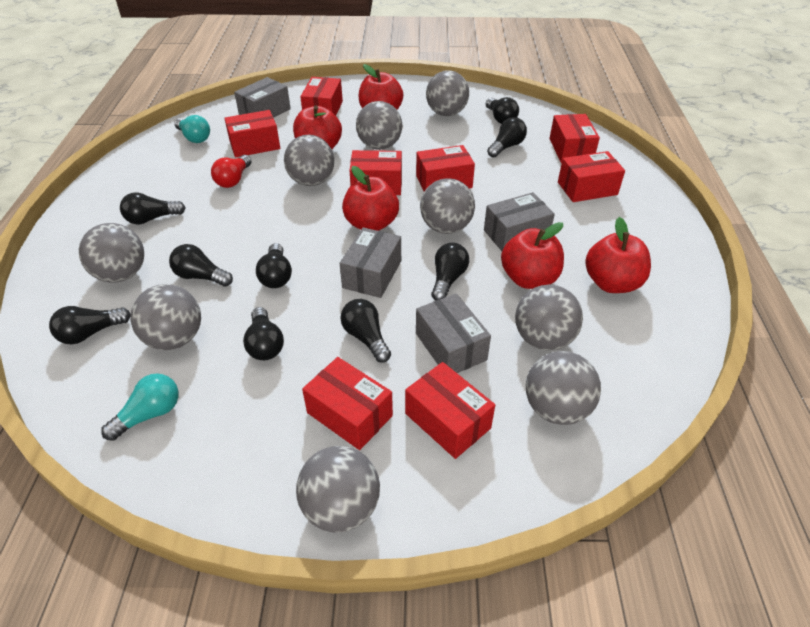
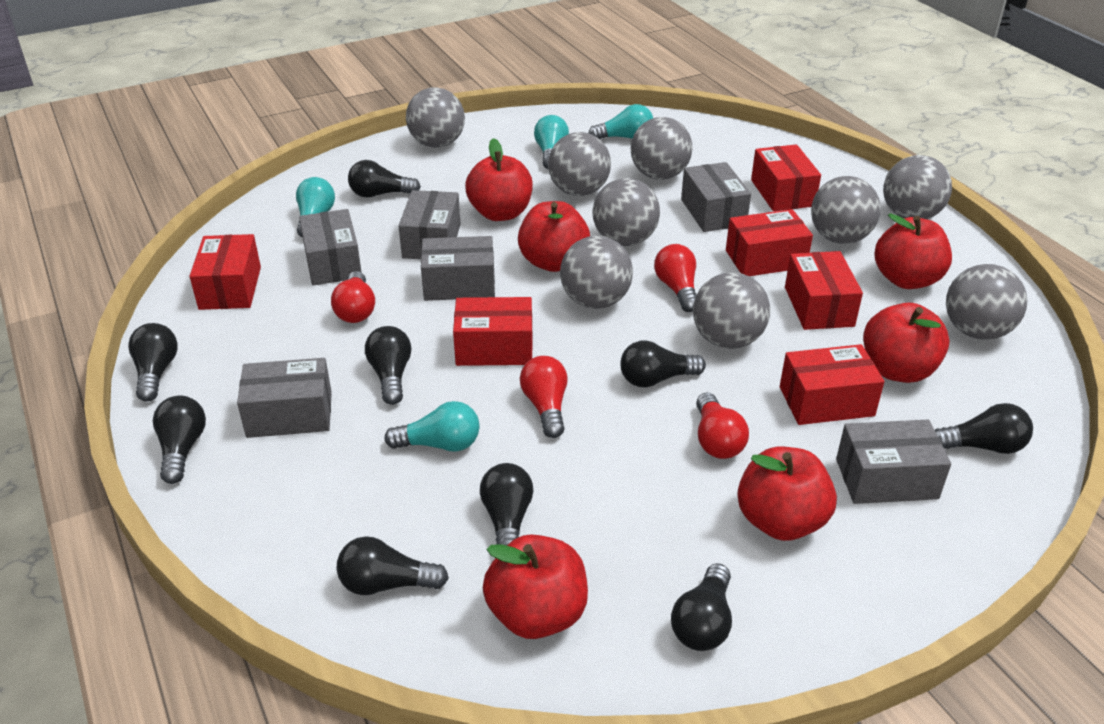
grey box: [234,77,291,118] [340,227,401,298] [416,294,491,373] [484,192,555,251] = 4 -> [237,358,332,438] [299,209,362,286] [399,190,461,259] [421,236,495,301] [681,162,751,232] [836,420,951,504] = 6
red apple: [293,105,342,149] [342,166,399,231] [359,64,403,109] [501,222,564,289] [585,217,651,293] = 5 -> [465,138,533,221] [483,534,588,639] [518,201,590,272] [737,447,837,541] [863,303,950,383] [874,213,952,289] = 6
red box: [224,110,280,157] [300,77,343,115] [302,357,393,450] [349,150,402,195] [405,362,495,459] [416,145,475,192] [550,114,600,163] [558,151,625,202] = 8 -> [190,234,261,310] [453,297,533,366] [726,209,813,276] [751,144,821,211] [780,344,884,425] [785,251,863,330] = 6
red light bulb: [211,155,251,188] = 1 -> [331,271,375,323] [520,356,568,438] [654,244,696,312] [696,393,749,459] = 4
turquoise light bulb: [101,374,178,441] [174,115,210,143] = 2 -> [296,177,335,238] [384,401,480,452] [534,115,569,169] [589,104,653,139] = 4

